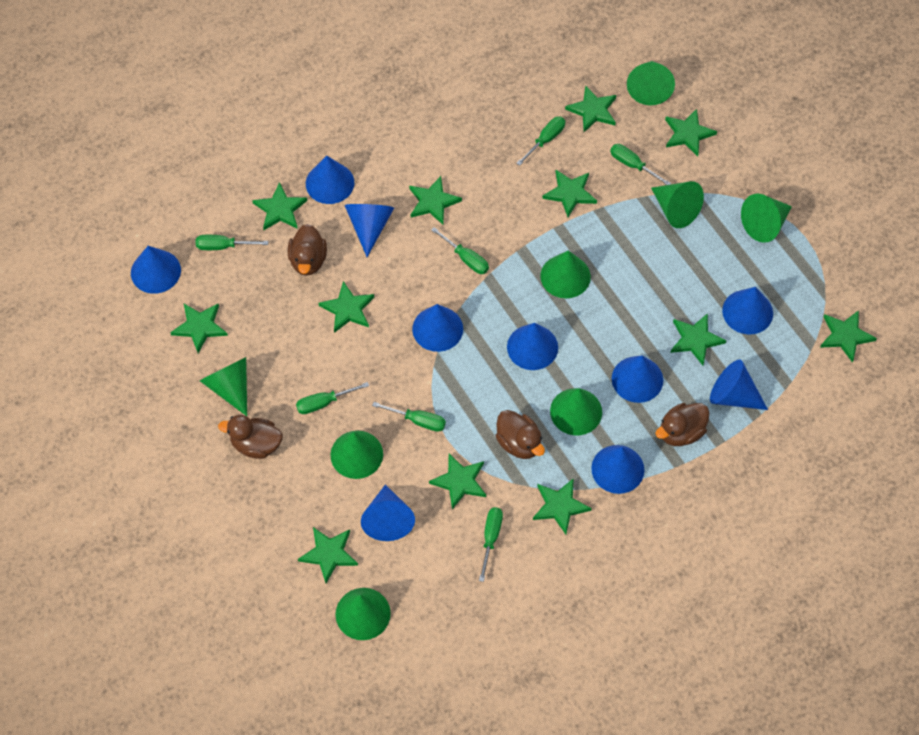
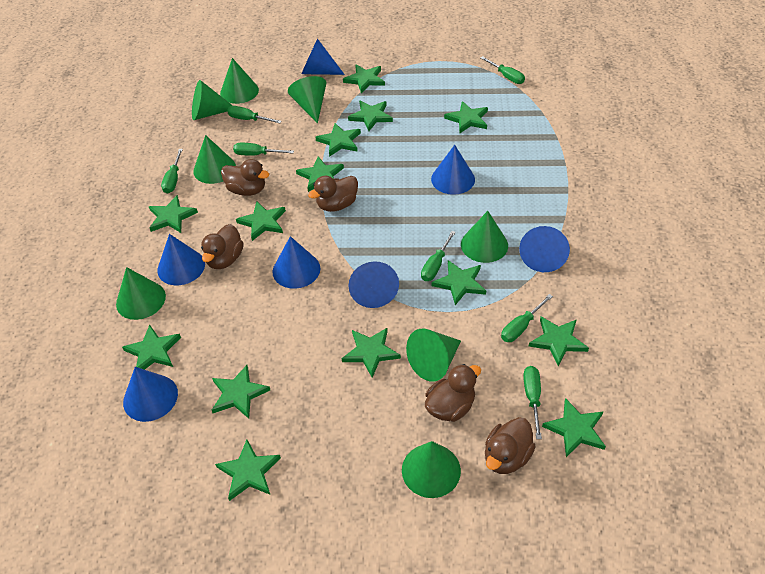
blue cone: [131,246,181,294] [306,156,354,204] [344,204,394,257] [361,484,415,541] [412,304,463,352] [507,323,558,370] [591,445,644,494] [612,355,663,403] [710,360,768,410] [722,287,773,335] = 10 -> [123,367,178,422] [157,234,205,285] [272,236,320,289] [302,39,345,75] [349,261,399,308] [431,145,475,195] [519,226,570,272] = 7
brown duck: [218,415,283,459] [288,224,327,276] [495,410,545,459] [655,403,710,446] = 4 -> [201,224,243,269] [221,159,269,196] [308,176,358,212] [425,364,481,422] [485,417,536,474] = 5
green star: [170,304,228,353] [252,182,307,230] [298,527,358,583] [319,281,374,333] [409,176,462,225] [429,454,486,509] [533,478,592,534] [542,170,597,217] [565,85,616,132] [665,109,717,157] [670,313,726,366] [820,310,877,363] = 12 -> [122,324,181,370] [149,195,198,233] [212,365,270,419] [215,440,281,501] [236,202,286,241] [296,156,344,192] [315,123,361,157] [341,328,401,378] [343,65,385,93] [348,101,393,131] [432,260,486,305] [444,101,488,133] [528,317,589,366] [542,398,606,457] = 14

